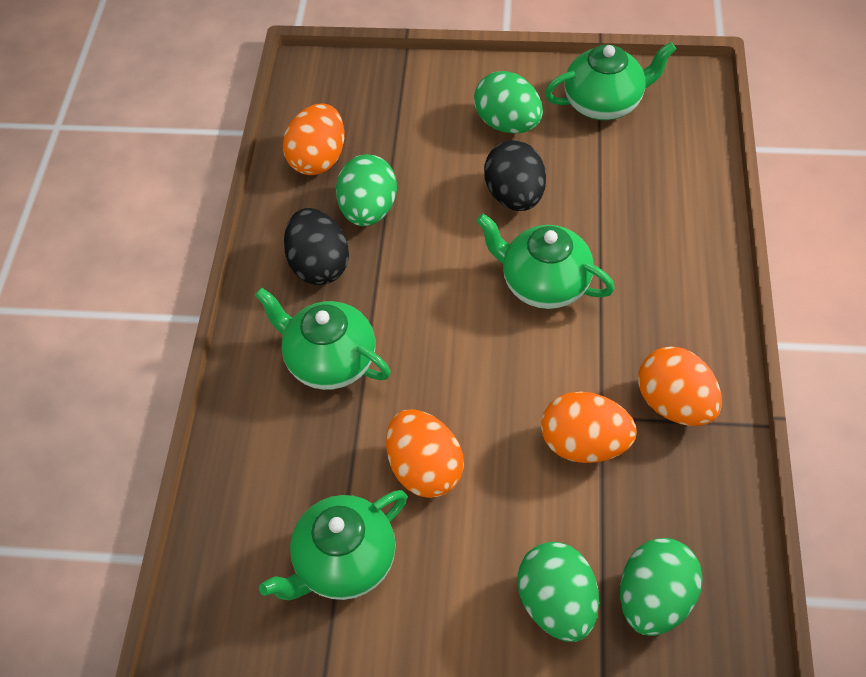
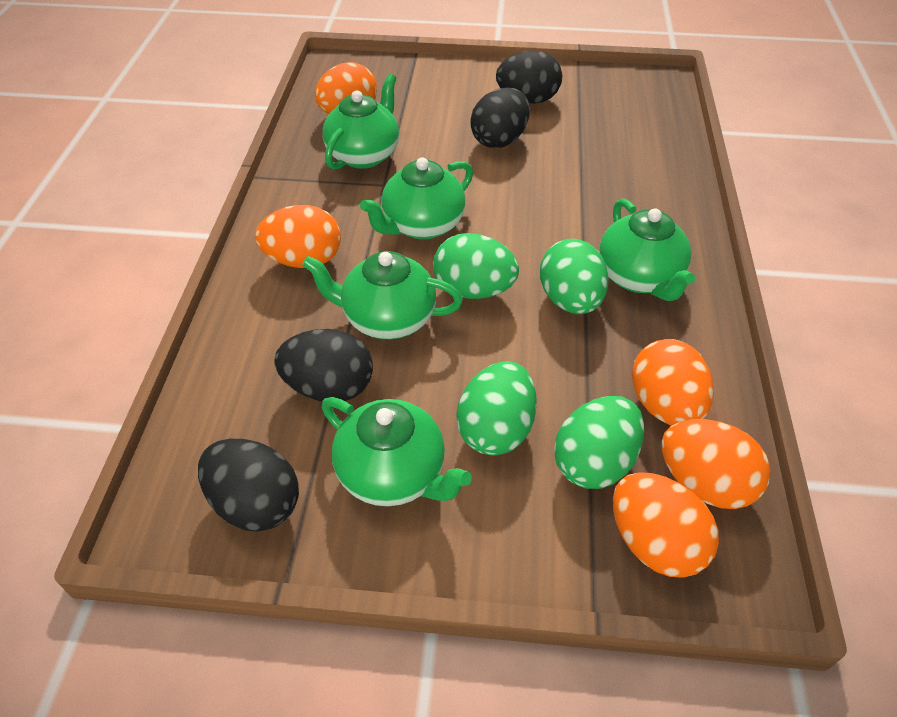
black egg: [284,208,349,285] [484,140,546,211] = 2 -> [198,438,299,532] [274,329,373,402] [470,88,530,148] [496,50,562,104] = 4
green teapot: [255,287,391,390] [259,490,407,600] [476,214,615,309] [545,42,676,120] = 4 -> [302,251,463,339] [322,74,399,170] [322,397,472,506] [360,157,473,240] [599,198,695,301] = 5
orange egg: [283,103,344,175] [386,409,464,498] [541,391,637,463] [638,347,722,426] = 4 -> [255,205,341,268] [315,62,377,114] [613,472,719,578] [632,339,714,426] [661,419,770,509] = 5

